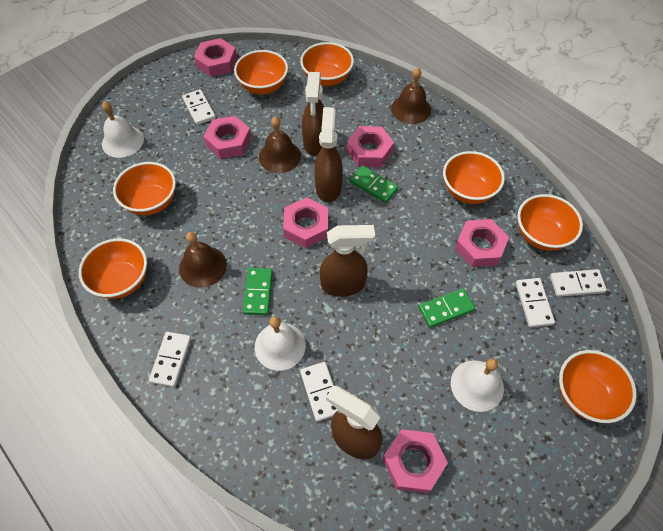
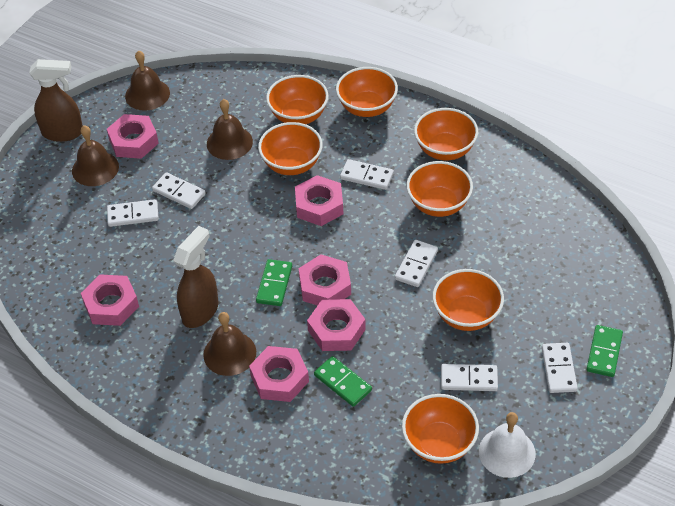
brown bell: [179,232,227,288] [259,117,301,173] [391,68,431,124] = 3 -> [72,125,119,186] [125,51,170,111] [203,312,256,376] [207,99,253,160] = 4
brown spray bottle: [302,72,324,156] [314,107,343,202] [320,225,375,297] [326,386,382,459] = 4 -> [29,59,83,142] [173,226,218,328] = 2
white bell: [102,101,144,158] [255,316,306,371] [451,359,504,412] = 3 -> [479,412,536,478] = 1
white domino: [149,332,191,387] [182,89,216,125] [300,362,338,422] [516,278,555,327] [550,269,607,297] = 5 -> [107,199,159,227] [152,172,206,209] [340,159,394,190] [395,240,438,287] [441,364,498,391] [542,343,577,393] = 6

